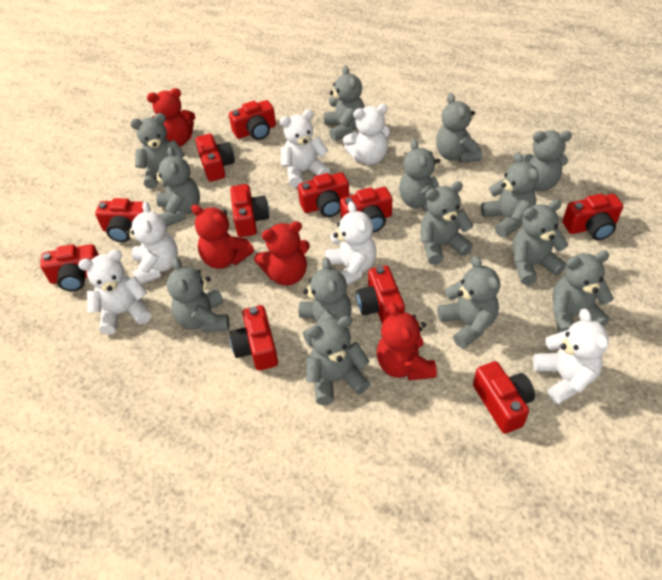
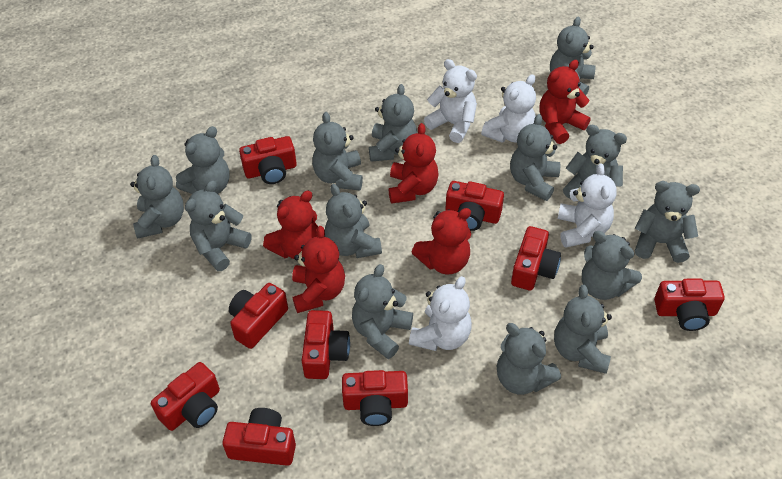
red camera: [40,244,99,291] [95,198,144,242] [195,134,235,182] [229,100,276,140] [229,305,278,371] [230,184,269,237] [298,172,349,217] [340,187,392,233] [356,265,405,324] [473,361,535,434] [563,194,623,240] = 11 -> [151,362,220,431] [222,408,296,466] [229,283,288,349] [239,136,297,184] [302,310,350,379] [342,370,408,426] [445,181,504,231] [511,226,561,290] [654,279,725,331] = 9
red teddy bear: [147,88,195,147] [191,204,254,269] [254,221,310,286] [377,303,437,381] = 4 -> [263,190,318,259] [292,226,345,313] [389,123,439,204] [412,208,471,274] [539,60,591,144] = 5
white teddy bear: [78,250,151,335] [126,201,178,284] [280,109,330,187] [325,201,377,286] [343,104,391,165] [533,309,609,404] = 6 -> [409,276,472,351] [424,59,477,143] [481,74,536,143] [558,163,617,248] = 4

